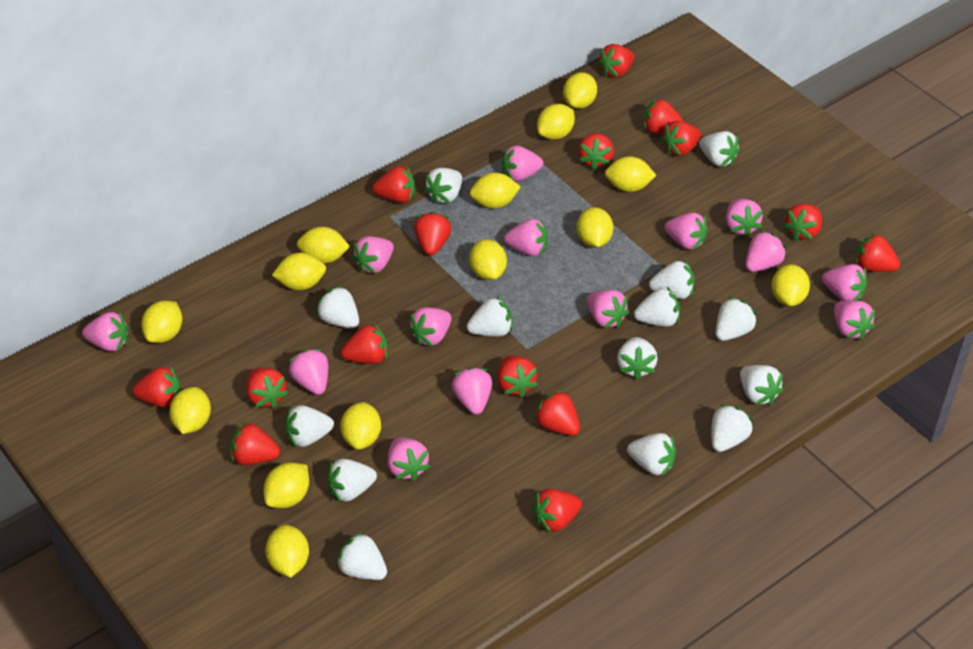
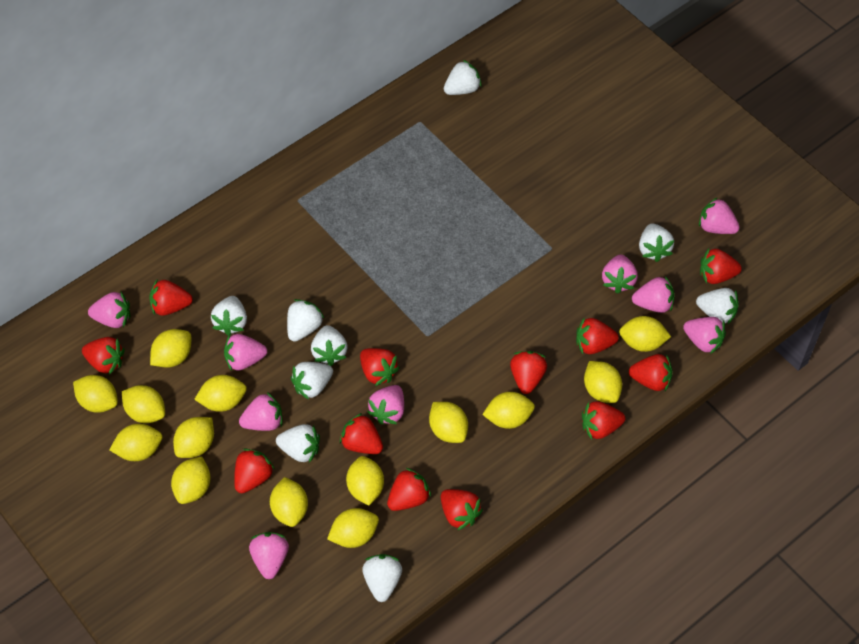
pink strawberry: [82,312,129,352] [289,349,328,395] [352,236,394,273] [388,437,430,481] [408,307,451,346] [452,367,492,415] [502,146,543,182] [504,219,548,256] [587,290,629,328] [664,212,708,250] [726,199,763,237] [745,230,786,272] [822,264,867,301] [834,300,875,340] = 14 -> [88,292,130,328] [224,334,267,371] [239,392,283,431] [249,532,289,579] [367,385,404,425] [602,255,638,294] [632,276,675,313] [683,317,726,354] [699,197,740,234] = 9
red strawberry: [133,366,180,408] [231,422,280,465] [246,368,288,408] [341,323,387,364] [372,166,415,203] [414,211,451,255] [498,355,538,398] [532,489,582,533] [534,389,580,436] [578,133,614,170] [597,44,635,78] [644,98,684,134] [661,121,701,156] [783,204,822,240] [855,233,900,272] = 15 -> [82,337,125,375] [149,280,193,316] [234,448,275,493] [340,413,383,454] [360,348,400,386] [387,468,431,511] [441,489,483,531] [510,351,547,394] [576,317,619,354] [582,401,625,439] [629,354,673,391] [700,249,742,284] = 12
white strawberry: [285,405,334,447] [316,285,359,328] [327,459,377,502] [336,532,387,580] [424,168,462,204] [467,297,512,337] [617,337,658,380] [627,433,676,476] [634,287,680,327] [649,260,695,299] [699,131,740,167] [711,404,753,452] [715,297,757,341] [740,365,784,405] = 14 -> [211,296,247,336] [276,424,320,463] [287,299,324,342] [291,362,333,400] [311,325,348,366] [362,554,402,602] [444,60,482,95] [639,223,674,262] [696,288,739,325] = 9

